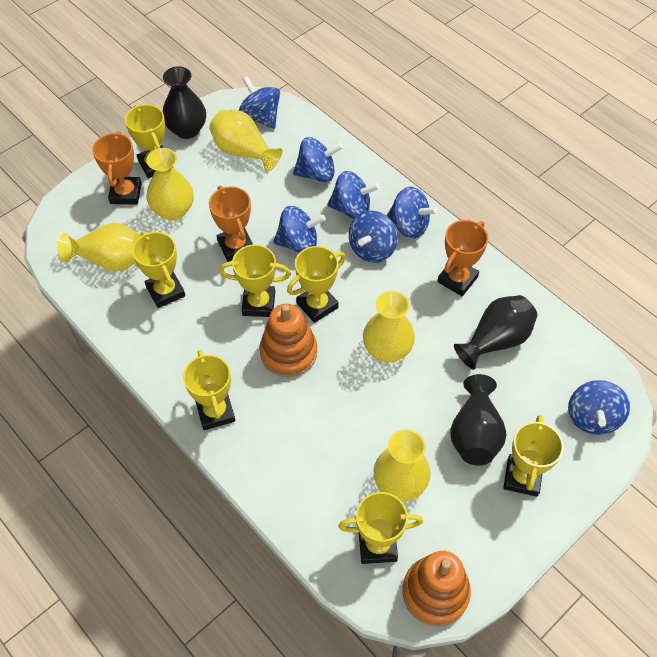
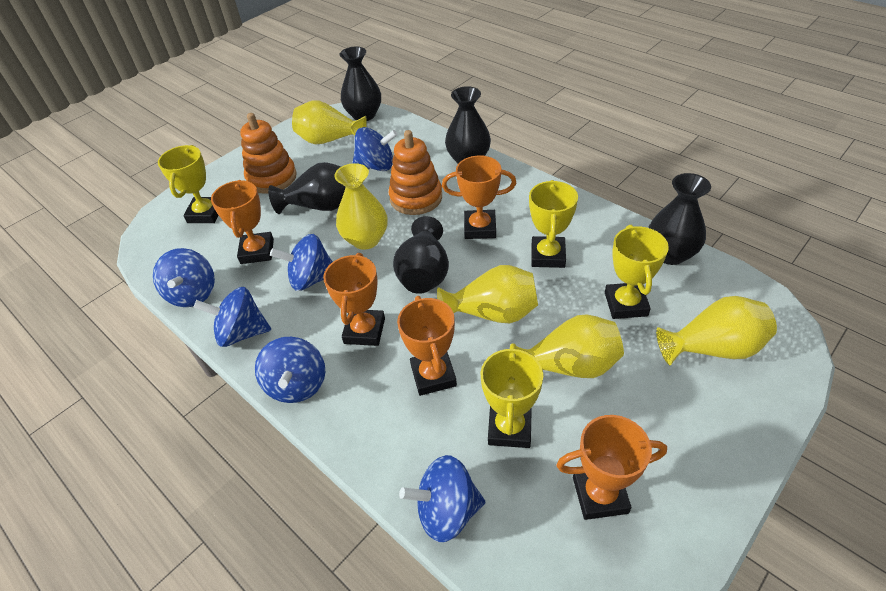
black vase: [163,66,206,139] [450,374,506,465] [454,295,537,370] = 3 -> [268,162,346,214] [340,47,381,121] [393,216,449,294] [445,86,491,164] [648,173,711,265] = 5
blue spinning top: [239,76,280,129] [273,206,326,253] [293,137,343,182] [327,171,380,219] [349,211,398,263] [387,187,438,239] [568,380,630,435] = 7 -> [153,248,215,307] [193,287,271,347] [255,337,325,403] [270,234,333,291] [353,127,398,171] [399,455,485,542] = 6
orange trophy: [92,131,142,204] [209,186,253,262] [437,220,488,296] = 3 -> [211,180,274,264] [323,253,385,346] [397,296,457,396] [442,156,516,239] [556,415,667,520] = 5
yellow trophy: [125,104,165,179] [132,231,185,308] [183,350,235,430] [219,244,291,317] [287,246,346,323] [338,492,423,564] [503,415,564,497] = 7 -> [158,145,218,223] [480,343,543,448] [529,180,578,268] [605,225,669,319] = 4

